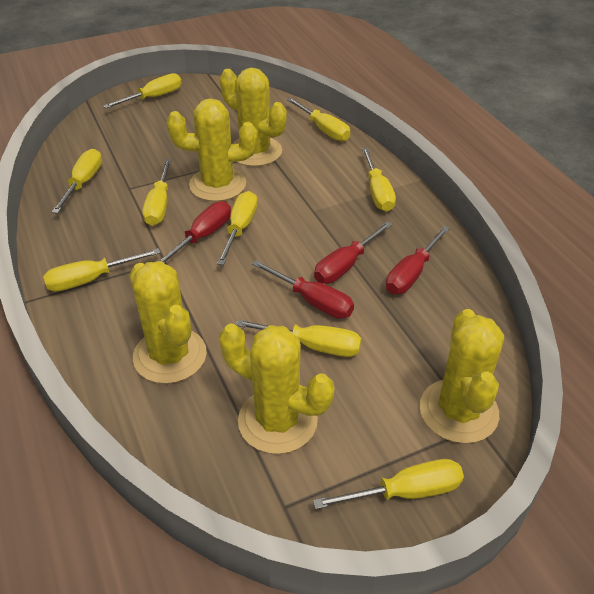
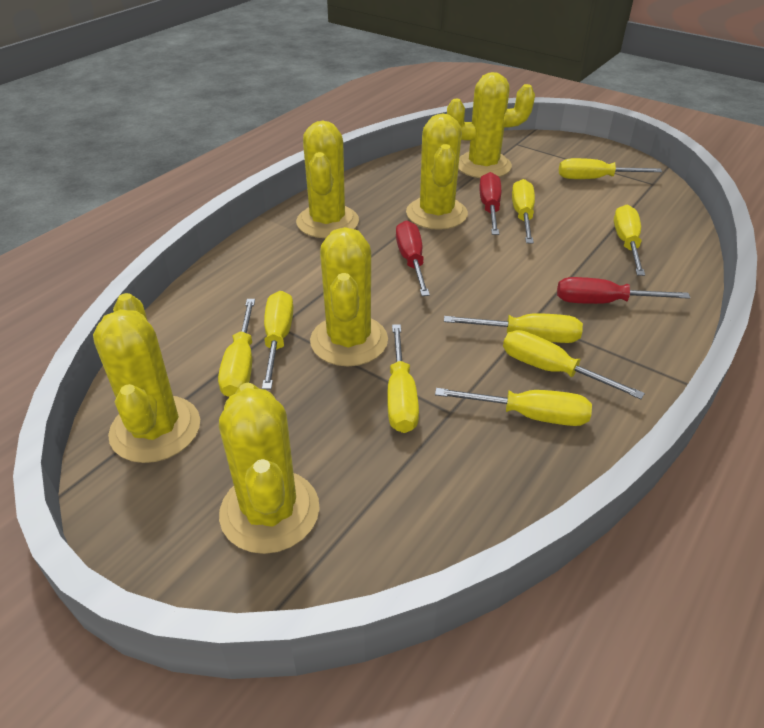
red screwdriver: [158,201,231,264] [252,260,354,319] [314,221,393,284] [386,226,450,294] = 4 -> [396,220,430,296] [479,172,501,235] [557,277,690,304] = 3
yellow cactus: [130,261,207,384] [167,98,257,202] [219,324,334,454] [220,68,287,166] [420,309,504,444] = 5 -> [93,293,200,463] [219,383,320,554] [296,121,359,238] [310,227,388,366] [406,113,468,230] [447,72,535,178] = 6

